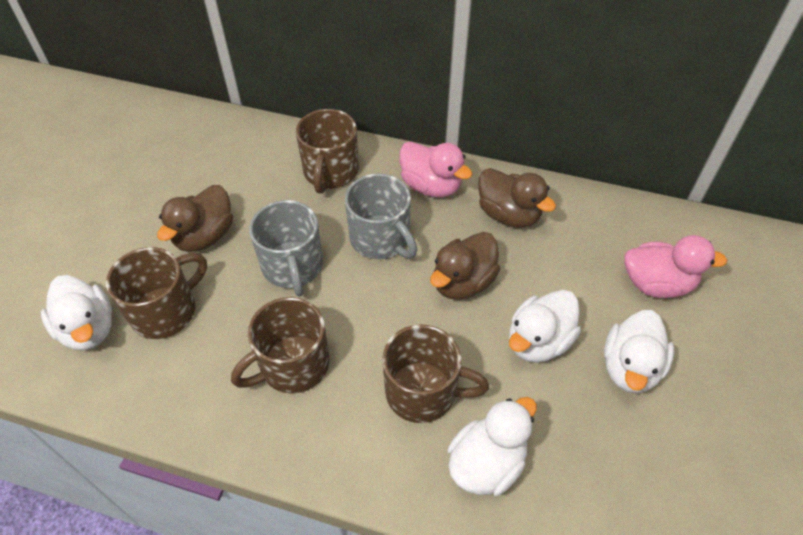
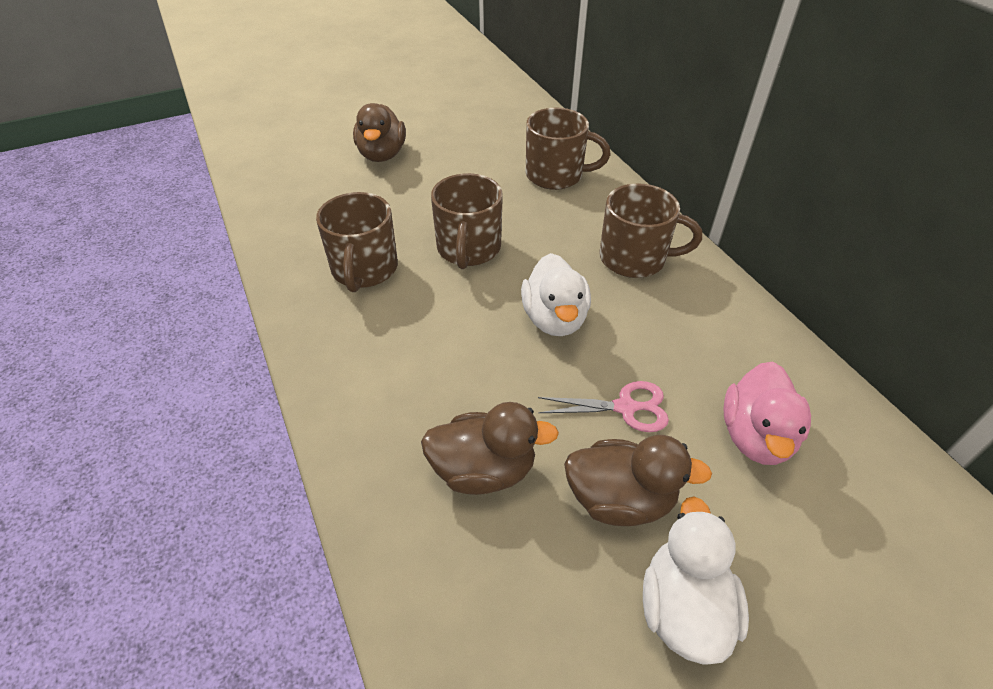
grey mug: [249,200,323,297] [345,174,417,259] = 2 -> none = 0
pink duck: [400,142,472,198] [624,235,727,298] = 2 -> [723,361,811,465] = 1
pink scissors: none = 0 -> [538,381,669,432] = 1
white duck: [41,275,112,350] [448,397,537,496] [509,290,581,363] [604,310,674,393] = 4 -> [521,253,591,336] [643,496,749,665] = 2

